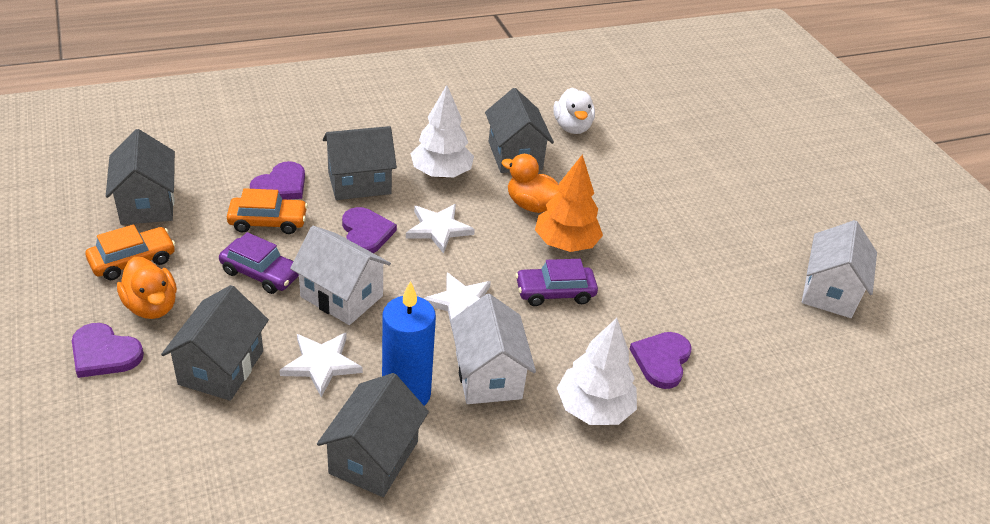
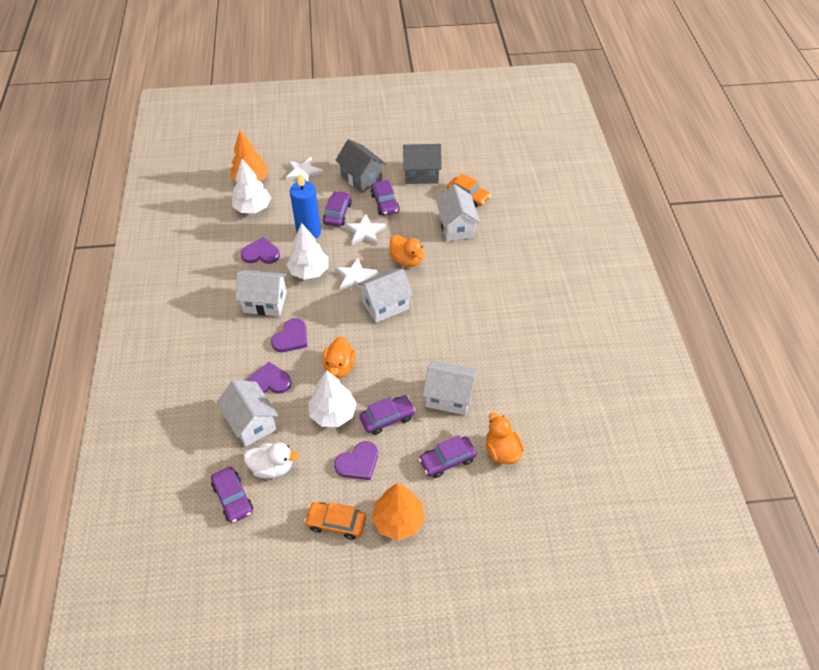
grey house: [106,129,175,225] [161,285,269,401] [317,373,429,497] [323,126,397,200] [485,88,554,173] = 5 -> [335,139,386,193] [403,144,442,184] = 2
orange duck: [117,257,177,319] [502,154,559,213] = 2 -> [322,336,356,378] [389,235,425,267] [486,412,524,464] = 3
orange tree: [535,154,603,252] = 1 -> [231,130,269,181] [372,483,425,541] = 2
purple car: [219,232,299,294] [515,259,598,306] = 2 -> [211,467,253,523] [323,191,352,227] [359,395,415,435] [371,180,400,216] [419,435,477,478] = 5
white house: [290,226,391,325] [450,294,536,404] [802,220,877,318] = 3 -> [216,380,278,447] [236,270,287,316] [357,269,413,323] [423,360,478,415] [436,184,480,241] = 5
white tree: [411,85,474,178] [557,318,637,425] = 2 -> [232,158,271,213] [286,223,328,280] [308,370,357,427] = 3

